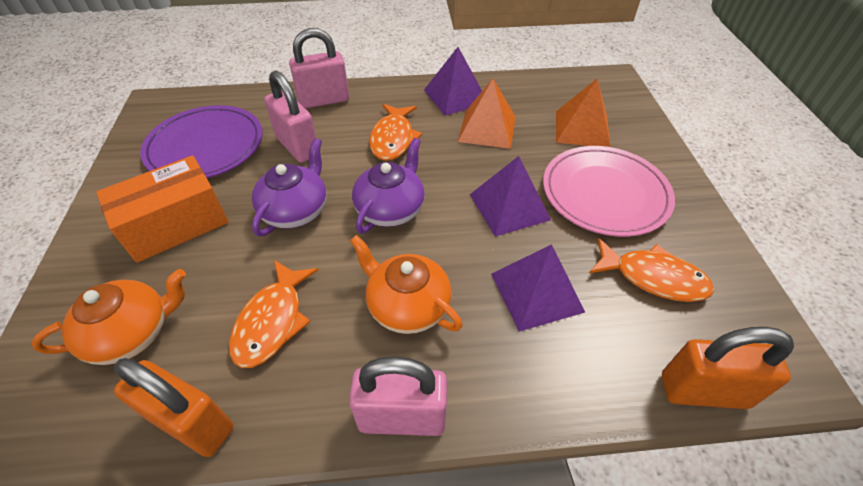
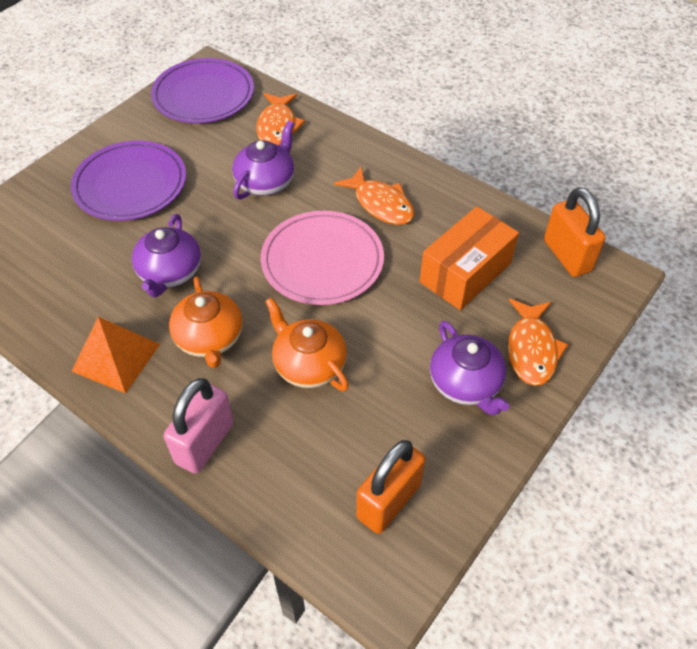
orange pyramid: [458,79,516,149] [556,78,610,147] = 2 -> [71,317,160,393] = 1
pink padlock: [264,70,316,163] [289,28,349,108] [349,357,447,436] = 3 -> [163,378,234,474] = 1
purple plate: [140,105,263,178] = 1 -> [71,141,186,221] [151,58,254,123] = 2
purple pyramid: [424,47,482,116] [470,156,551,237] [491,244,585,332] = 3 -> none = 0
purple teapot: [252,138,327,237] [352,138,425,234] = 2 -> [132,214,201,297] [232,120,294,200] [430,321,509,415] = 3

